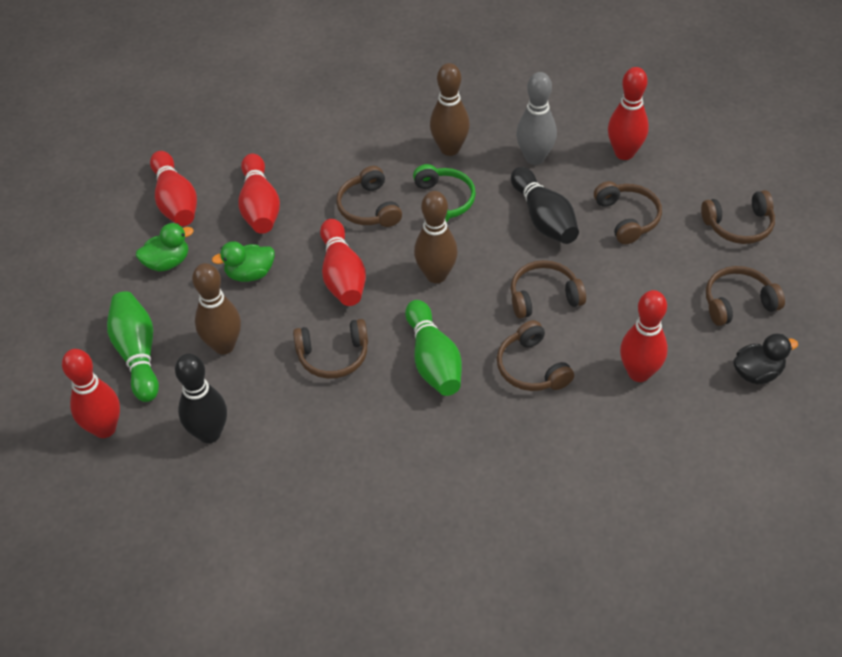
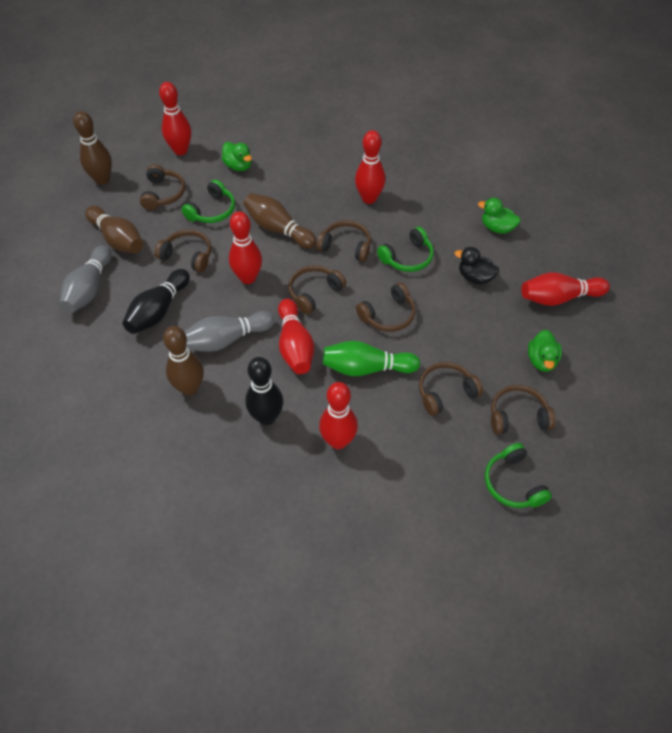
brown bowling pin: [192,263,241,354] [414,191,458,283] [430,63,470,156] = 3 -> [73,111,112,185] [85,206,143,253] [163,326,204,396] [244,193,316,249] = 4
green bowling pin: [107,291,159,402] [405,300,462,396] = 2 -> [323,341,420,376] = 1
green duck: [136,223,194,271] [212,241,275,282] = 2 -> [222,142,252,171] [478,198,521,234] [528,330,562,372] = 3
green headphones: [413,164,476,222] = 1 -> [181,179,235,223] [377,227,434,272] [485,443,552,508] = 3
grey bowling pin: [516,72,557,165] = 1 -> [59,245,112,313] [184,311,274,352] = 2

